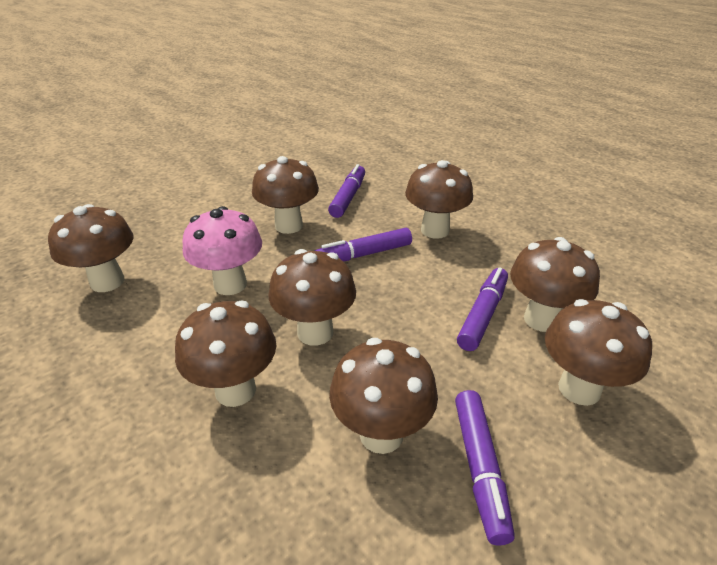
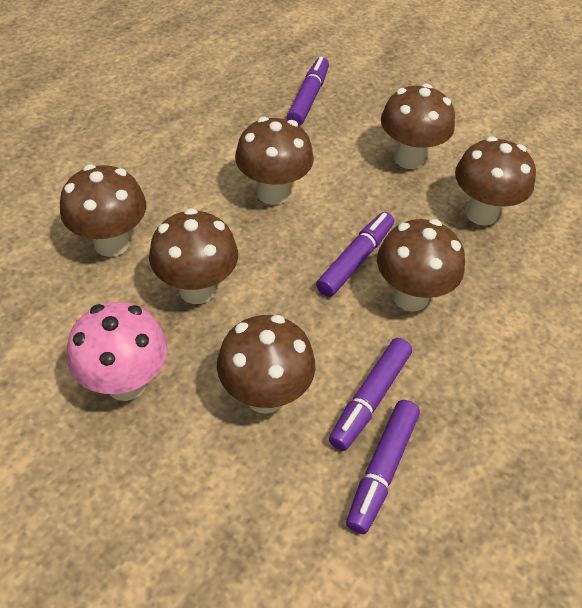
brown mushroom: [48,204,133,292] [175,300,277,407] [252,156,319,234] [269,249,356,346] [329,338,438,454] [405,160,473,239] [510,237,600,332] [545,299,652,406] = 8 -> [60,164,146,257] [149,208,238,304] [217,315,315,414] [235,117,314,205] [377,219,465,312] [381,84,455,169] [455,136,536,226] = 7

